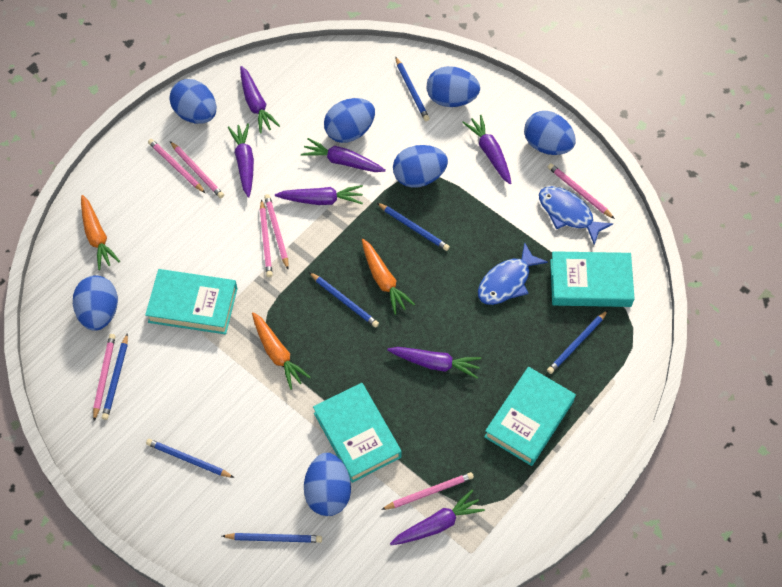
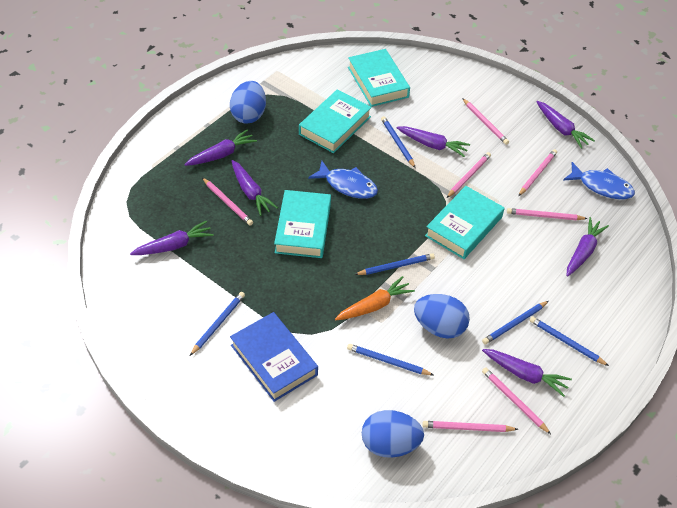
blue book: none = 0 -> [230,312,318,402] = 1
blue egg: [73,275,118,331] [170,79,216,124] [304,453,351,516] [324,98,375,143] [393,145,448,188] [427,66,480,107] [524,111,576,155] = 7 -> [230,81,266,124] [362,410,424,458] [414,294,470,339] = 3
blue pencil: [102,333,128,420] [146,439,234,478] [222,533,322,543] [309,272,379,328] [377,203,450,251] [395,56,430,121] [547,310,608,374] = 7 -> [190,292,245,356] [347,344,433,375] [354,253,435,275] [381,116,416,168] [482,301,549,345] [530,316,609,366] = 6
orange carrot: [81,195,120,270] [252,312,311,390] [362,239,415,315] = 3 -> [335,276,415,320] = 1

